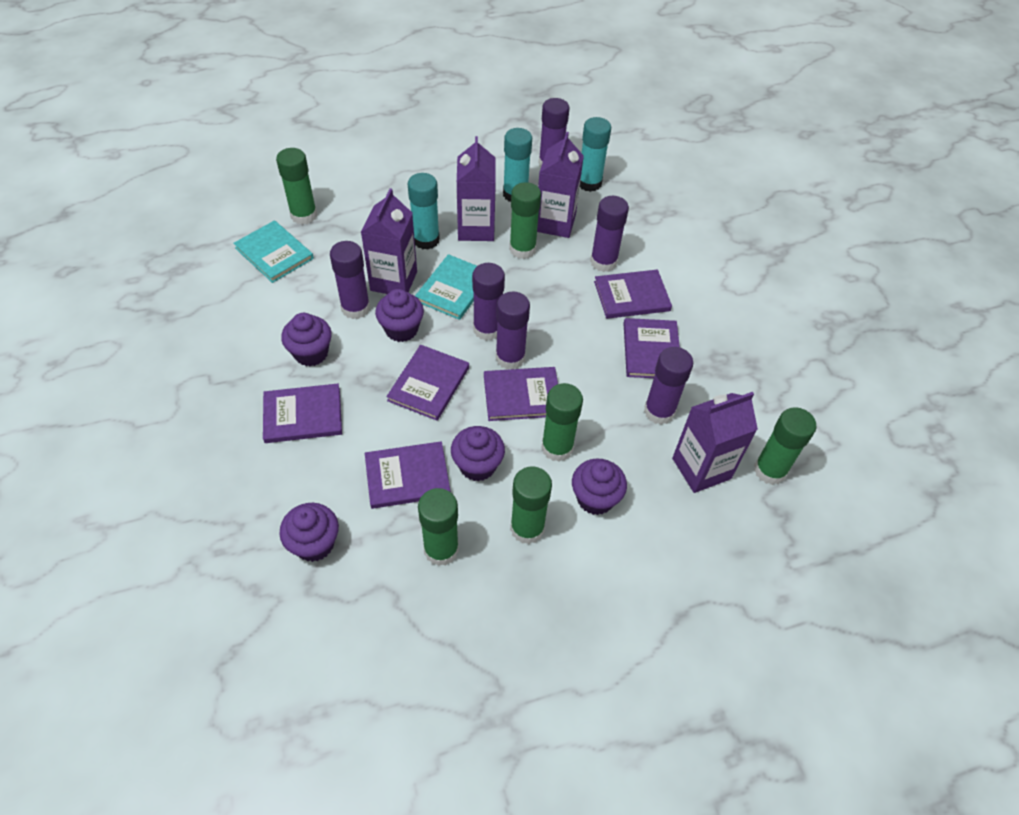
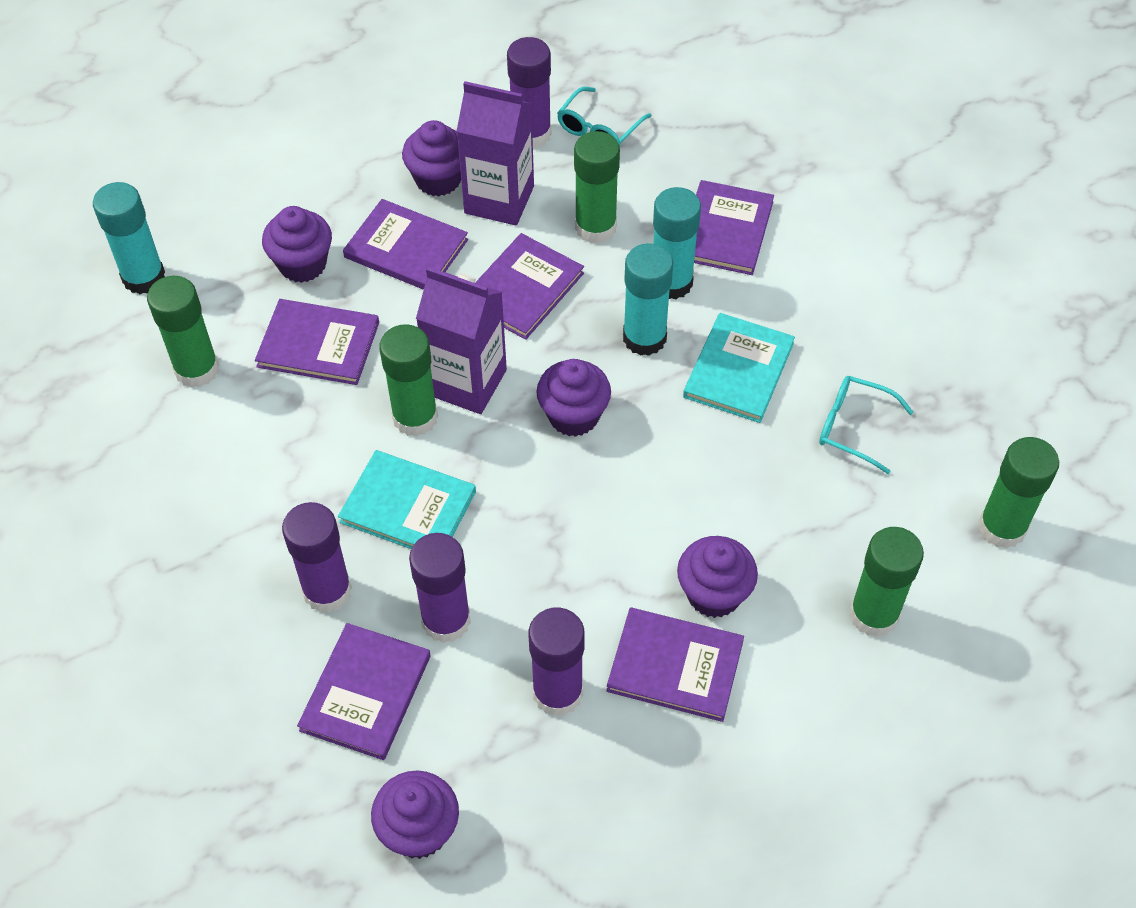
green glue stick: [276,148,317,225] [418,488,459,566] [509,182,541,259] [510,466,552,544] [541,383,583,462] [754,407,816,485] = 6 -> [147,276,219,388] [379,324,438,437] [574,131,620,243] [850,527,924,637] [978,437,1059,549] = 5
purple carton: [361,188,417,294] [457,136,496,241] [537,132,584,238] [672,392,758,493] = 4 -> [416,267,507,414] [456,81,534,226] = 2
purple glue stick: [330,241,370,319] [472,263,505,341] [496,292,530,369] [539,98,570,167] [590,196,629,272] [644,347,693,425] = 6 -> [282,502,352,613] [409,533,471,643] [507,37,552,148] [529,607,585,716] = 4
turquoise glasses: none = 0 -> [557,87,652,147] [819,376,914,474] = 2

